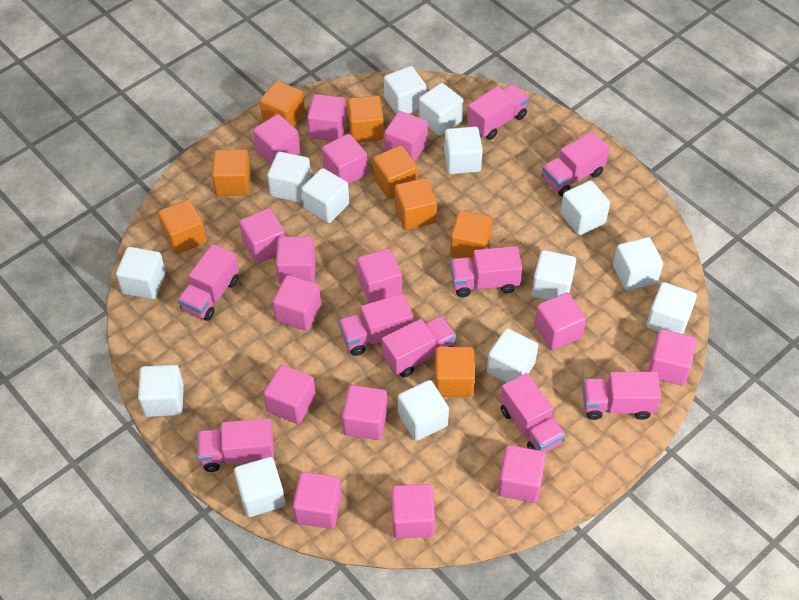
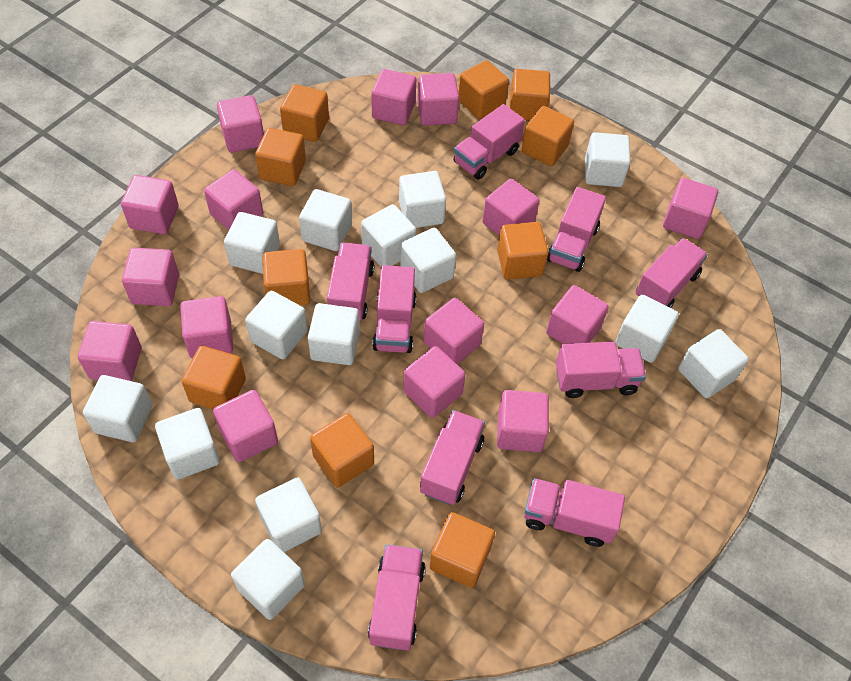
orange cube: [158,199,207,255] [212,149,251,196] [260,81,305,127] [347,95,384,142] [373,146,418,199] [395,178,437,230] [435,347,475,397] [450,210,492,261] = 8 -> [182,346,246,409] [255,128,306,186] [262,249,310,306] [280,84,329,142] [310,413,374,488] [430,512,495,588] [458,60,509,119] [497,222,548,280] [509,69,550,121] [521,106,574,166] = 10

